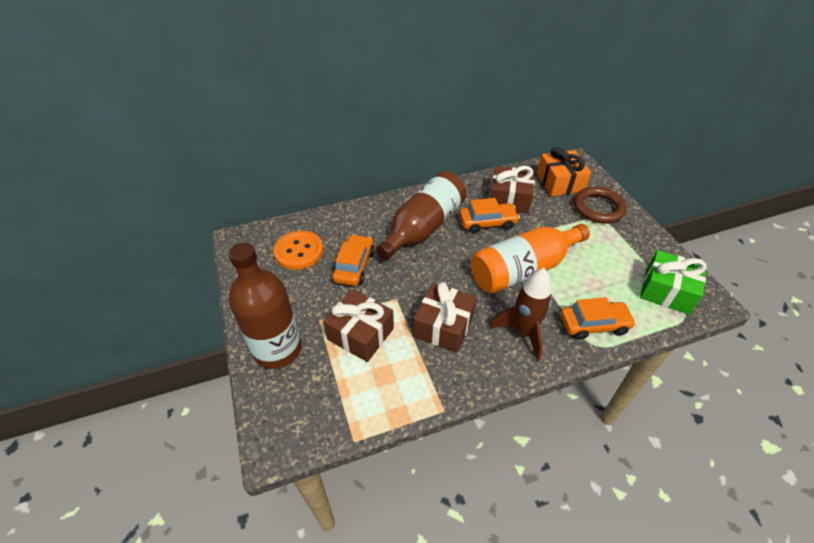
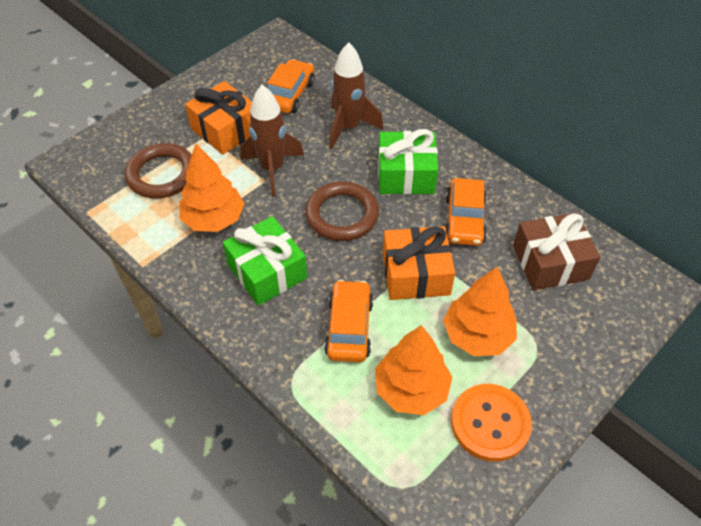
brown bottle: [228,242,302,369] [376,171,467,260] = 2 -> none = 0
brown gift: [323,289,394,362] [414,282,477,353] [490,166,535,214] = 3 -> [513,213,600,290] = 1
brown ring: [574,187,627,224] = 1 -> [125,143,191,199] [305,181,379,241] = 2
brown rocket: [490,268,552,361] = 1 -> [240,85,304,197] [329,42,383,150] = 2
green gift: [640,250,707,315] = 1 -> [223,216,307,305] [378,129,438,195] = 2
orange bottle: [471,224,590,294] = 1 -> none = 0
orange gift: [537,147,591,196] = 1 -> [185,81,252,155] [383,226,455,300] = 2
orange tree: none = 0 -> [179,144,245,232] [375,325,452,415] [443,267,517,356] = 3

